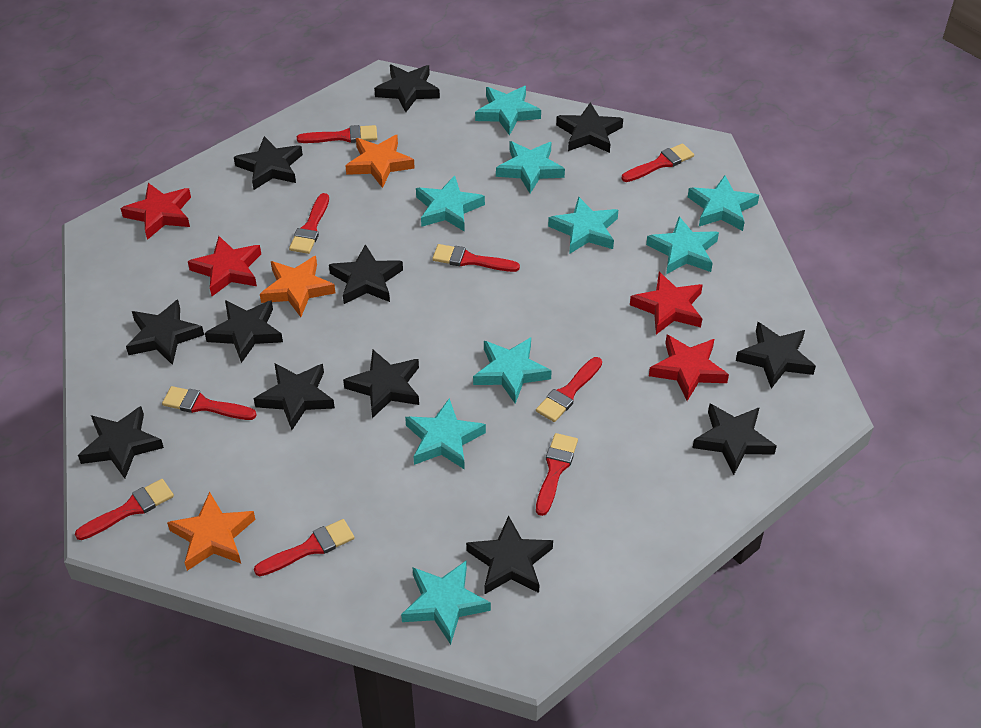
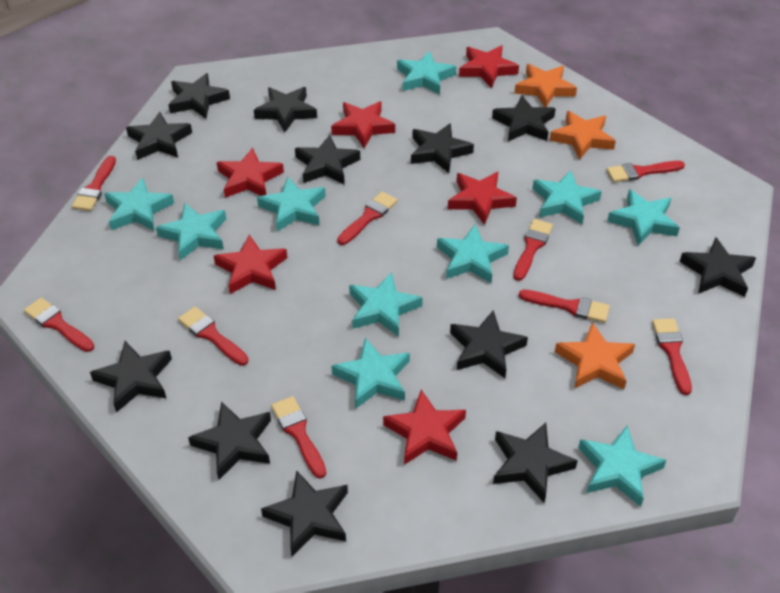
red star: [121,183,191,240] [188,236,261,296] [630,272,703,334] [649,335,729,401] = 4 -> [214,234,287,294] [217,148,284,198] [331,101,395,148] [383,390,466,465] [448,172,517,225] [459,46,519,89] = 6
turquoise star: [401,561,491,645] [405,398,486,470] [416,175,485,232] [473,337,552,404] [475,86,541,136] [496,141,565,193] [548,196,618,254] [646,217,719,274] [688,175,759,231] = 9 -> [104,178,174,231] [156,203,226,261] [257,177,326,232] [331,338,410,409] [349,272,423,337] [397,51,456,95] [437,225,509,283] [532,170,602,224] [578,425,666,507] [607,189,680,246] = 10

